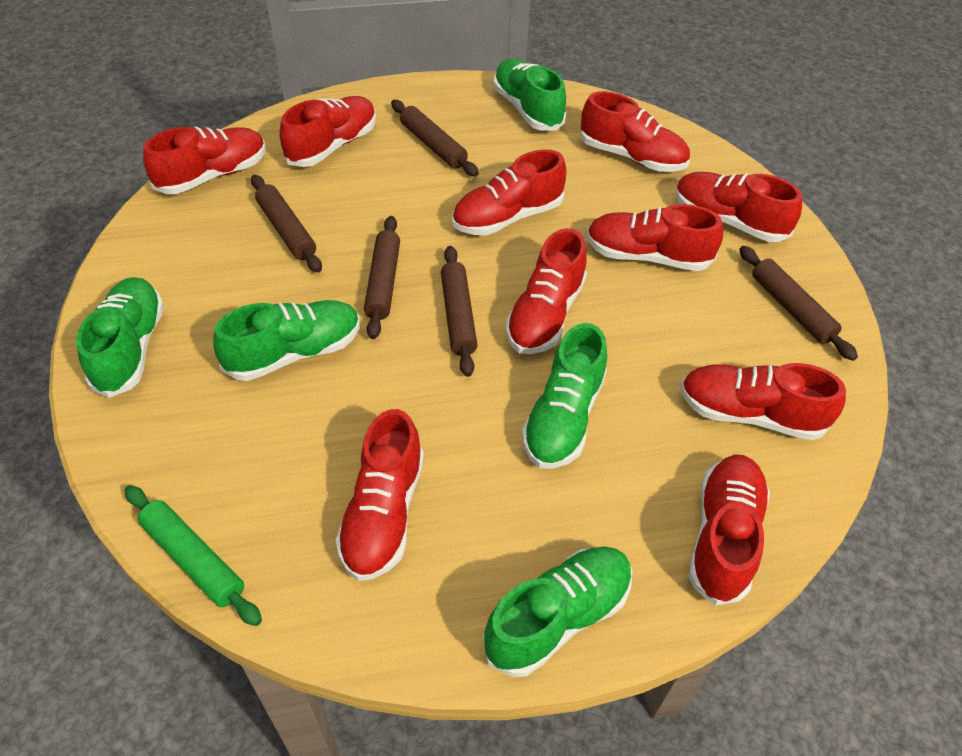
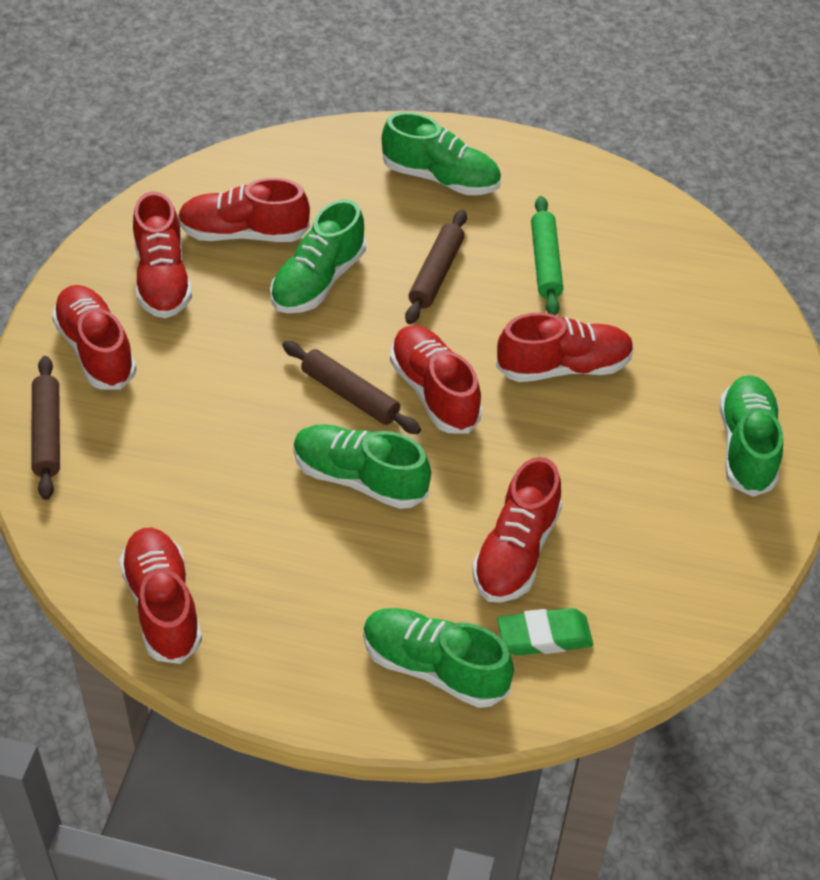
brown rolling pin: [251,175,322,272] [364,216,400,339] [391,100,479,177] [441,246,477,377] [739,246,858,361] = 5 -> [31,356,60,500] [282,341,421,434] [405,210,467,324] = 3
green eraser: none = 0 -> [497,608,593,656] = 1
red shoe: [143,126,266,194] [280,96,376,167] [336,409,424,581] [452,149,567,235] [505,228,587,354] [580,91,690,172] [586,204,723,271] [675,172,802,242] [680,363,846,440] [689,454,770,605] = 10 -> [52,285,137,390] [119,528,202,664] [133,191,192,318] [178,178,310,242] [390,325,482,433] [472,457,562,603] [496,313,634,382] = 7

